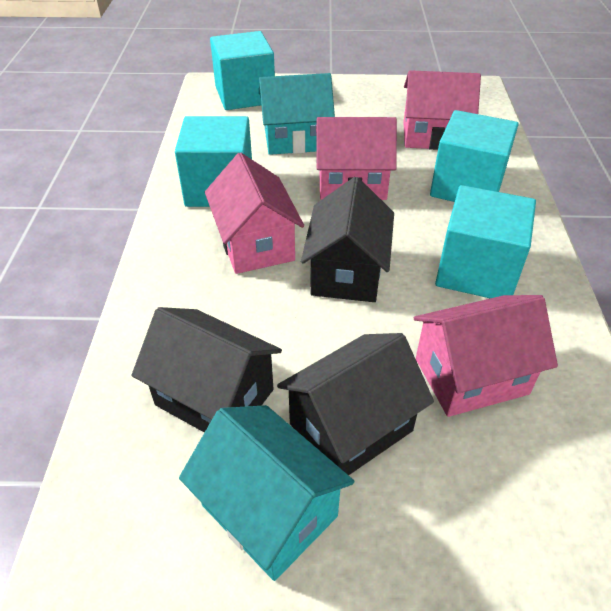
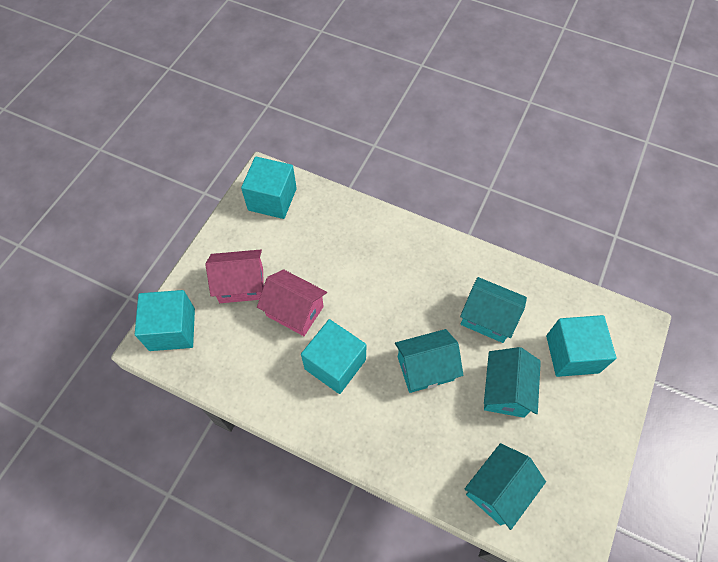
black house: [132,307,282,433] [277,333,434,475] [301,177,394,302] = 3 -> none = 0
pink house: [205,153,304,274] [316,117,397,200] [403,70,481,150] [414,295,558,417] = 4 -> [206,250,264,303] [257,269,327,336] = 2
turquoise house: [179,405,354,581] [259,73,335,155] = 2 -> [395,329,463,393] [460,277,527,343] [465,443,546,530] [484,347,541,418] = 4

